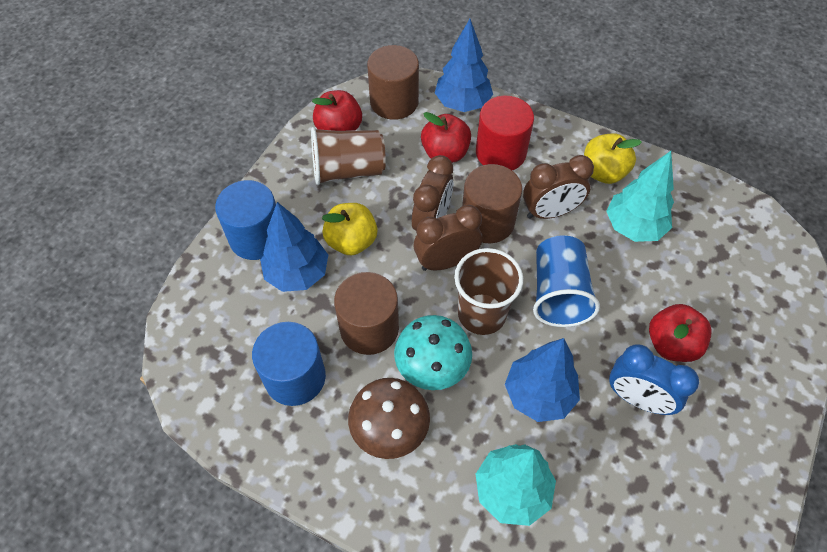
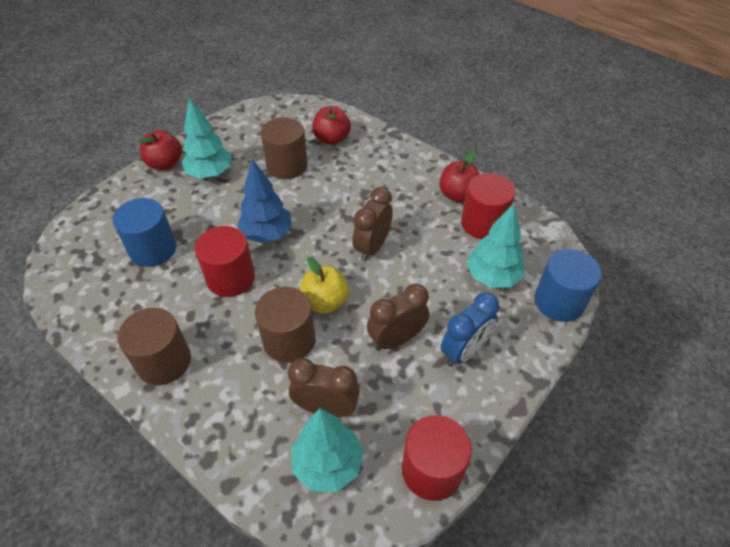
blue cup: [533,235,600,327] = 1 -> none = 0
blue tree: [260,202,328,292] [435,19,493,112] [505,338,580,422] = 3 -> [237,159,292,243] = 1
brown cup: [311,127,386,185] [454,248,523,335] = 2 -> none = 0
brown mushroom: [348,378,430,459] = 1 -> none = 0
red cylinder: [476,96,534,170] = 1 -> [195,226,255,297] [402,415,472,501] [461,173,515,239] = 3
turquoise mushroom: [394,315,472,390] = 1 -> none = 0
turquoise tree: [476,444,556,526] [606,151,674,242] = 2 -> [182,97,232,178] [291,408,364,492] [466,203,525,288] = 3
yellow apple: [322,203,377,256] [584,133,642,184] = 2 -> [299,257,349,314] = 1

